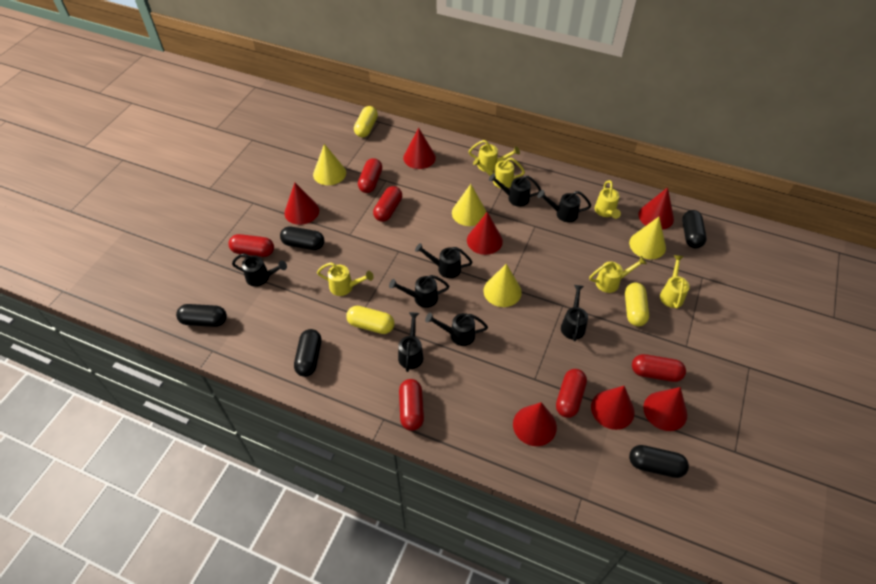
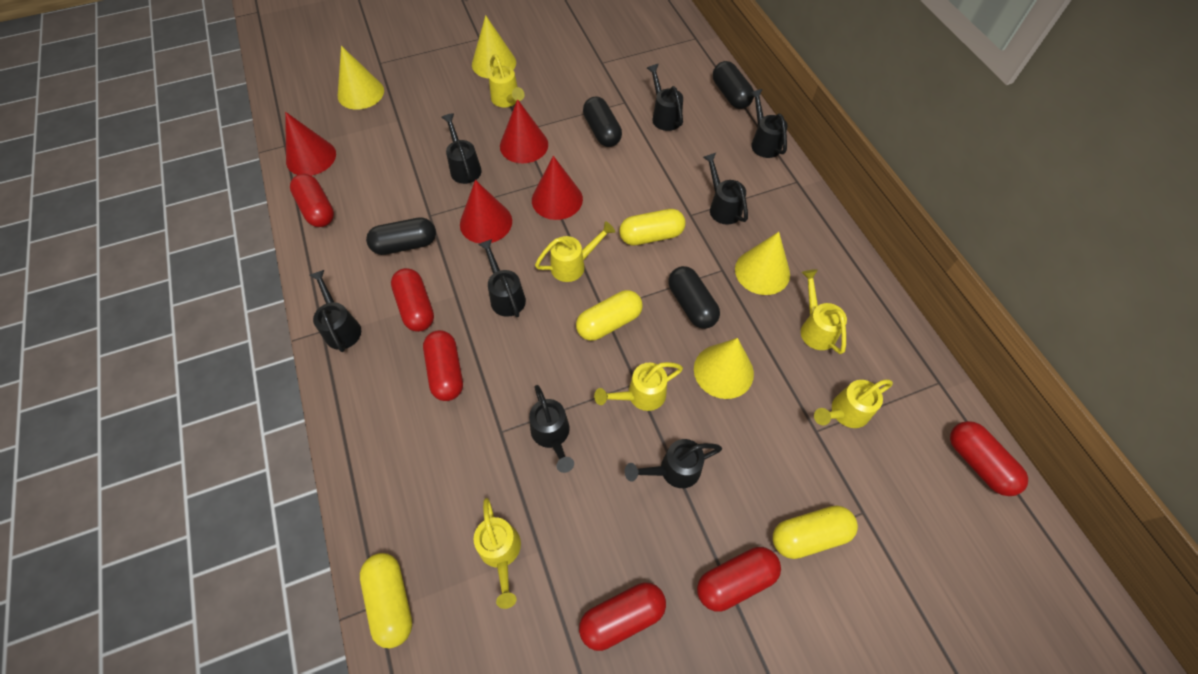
black capsule: [176,304,227,327] [280,227,325,250] [294,329,321,377] [629,445,689,478] [682,210,707,248] = 5 -> [366,217,436,255] [583,96,622,147] [668,266,720,329] [713,61,754,109] = 4
red cone: [284,183,319,225] [403,128,436,169] [467,212,503,255] [513,402,557,446] [591,386,634,430] [638,187,674,230] [643,387,687,431] = 7 -> [285,112,336,176] [460,180,512,243] [500,99,548,163] [532,156,583,220] = 4
yellow capsule: [346,306,395,334] [354,106,378,137] [625,283,649,326] = 3 -> [360,553,412,648] [576,290,643,341] [619,209,686,246] [773,506,858,559] = 4

